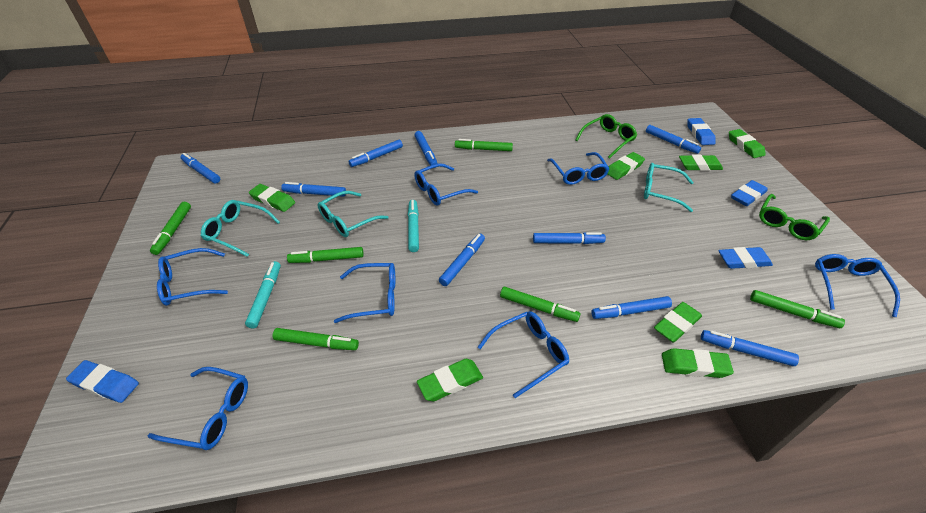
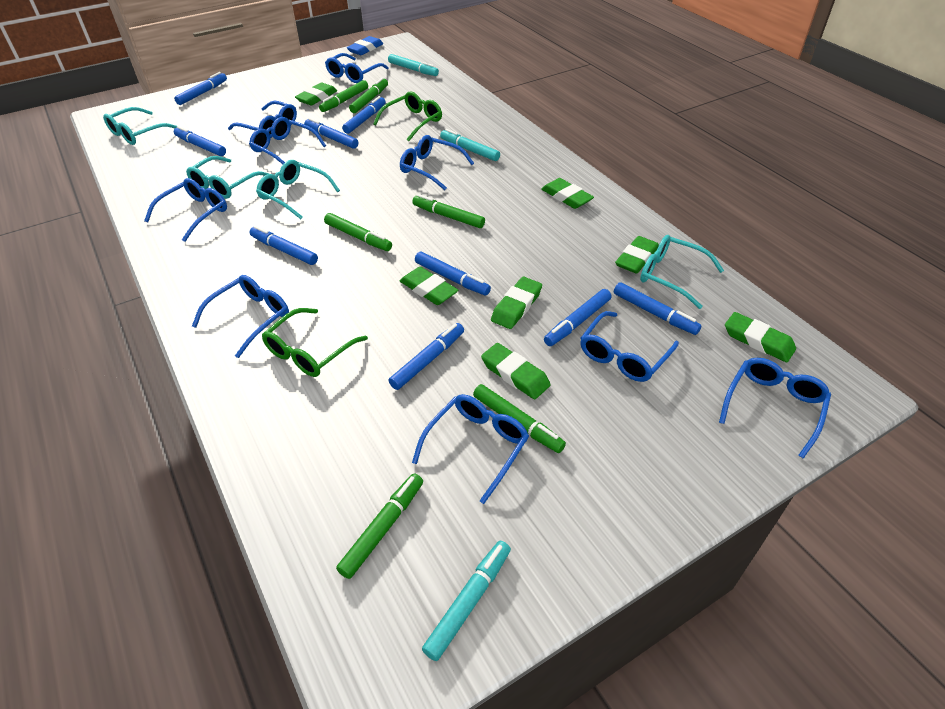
blue eraser: [66,360,139,403] [687,118,716,145] [718,247,773,269] [731,180,768,206] = 4 -> [347,36,383,55] = 1
blue glasses: [147,367,248,450] [157,248,228,306] [334,263,395,323] [414,164,478,205] [478,311,569,398] [547,152,610,185] [815,254,900,317] = 7 -> [144,178,227,242] [192,275,289,358] [228,101,297,138] [249,117,326,164] [325,53,389,83] [400,135,474,190] [412,394,529,504] [580,311,679,382] [719,358,831,459] = 9
turquoise glasses: [201,200,280,257] [318,191,388,237] [644,163,694,212] = 3 -> [103,107,177,145] [186,156,269,199] [256,160,340,219] [640,235,724,309] = 4
turquoise marker: [245,261,281,329] [408,200,419,252] = 2 -> [388,54,439,76] [422,541,511,661] [440,129,500,161] = 3

